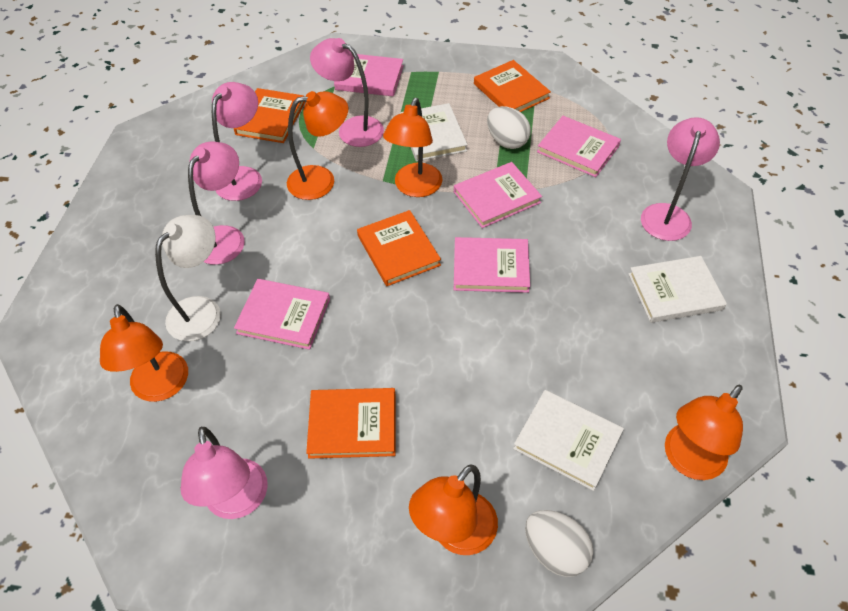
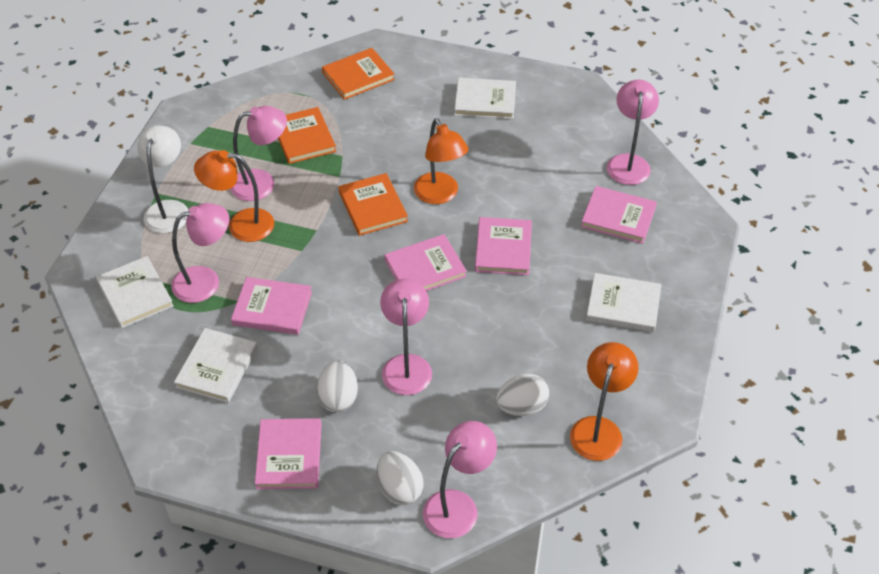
orange book: [233,88,305,143] [306,388,395,459] [357,210,441,286] [474,60,551,112] = 4 -> [278,107,336,164] [322,48,395,100] [338,173,408,236] = 3
orange lamp: [100,304,188,402] [287,91,348,200] [383,98,442,197] [409,464,498,555] [665,385,743,480] = 5 -> [194,150,274,242] [414,118,469,204] [570,342,638,461] = 3
white book: [400,103,468,161] [513,390,624,491] [629,256,727,323] = 3 -> [96,256,174,328] [174,328,258,403] [454,78,516,119] [586,273,661,332] = 4
white egg: [487,106,531,149] [525,510,593,577] = 2 -> [316,360,358,412] [377,451,423,505] [496,374,549,416] = 3

